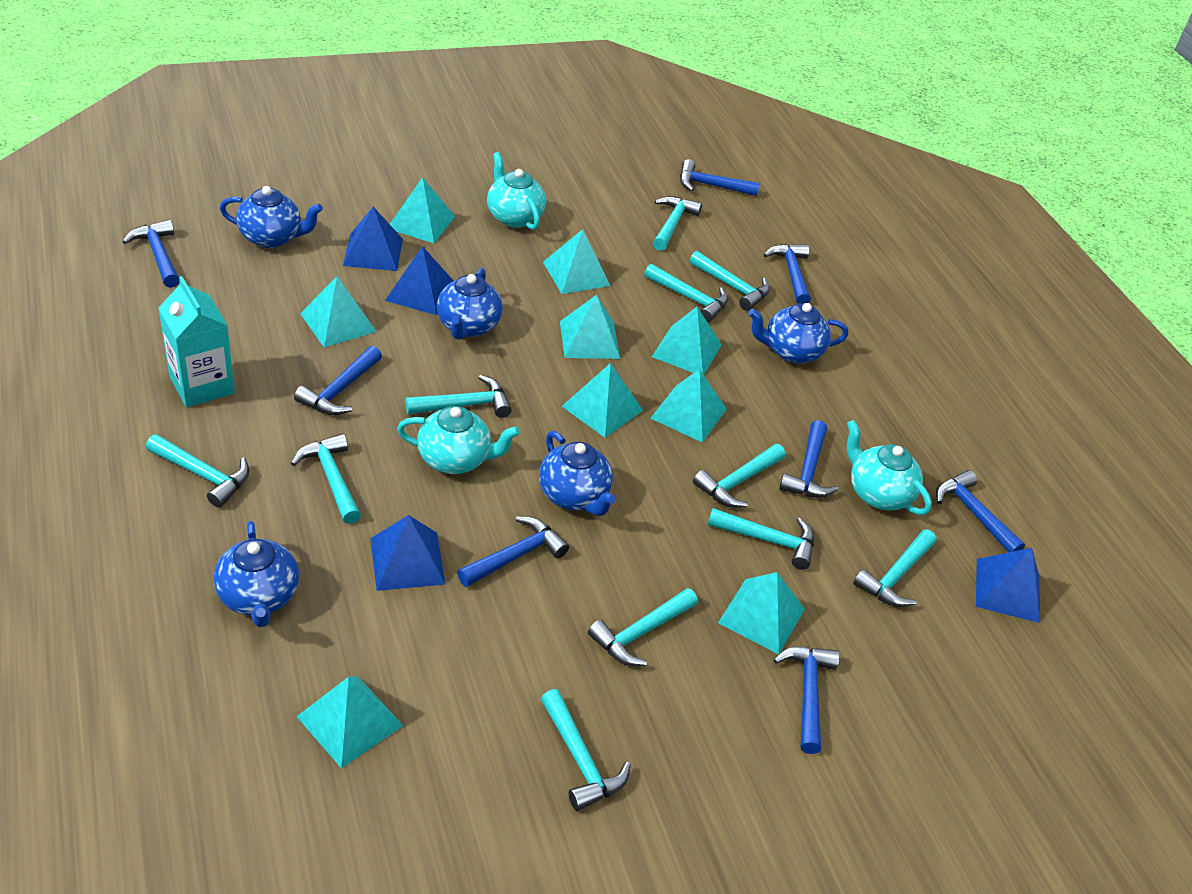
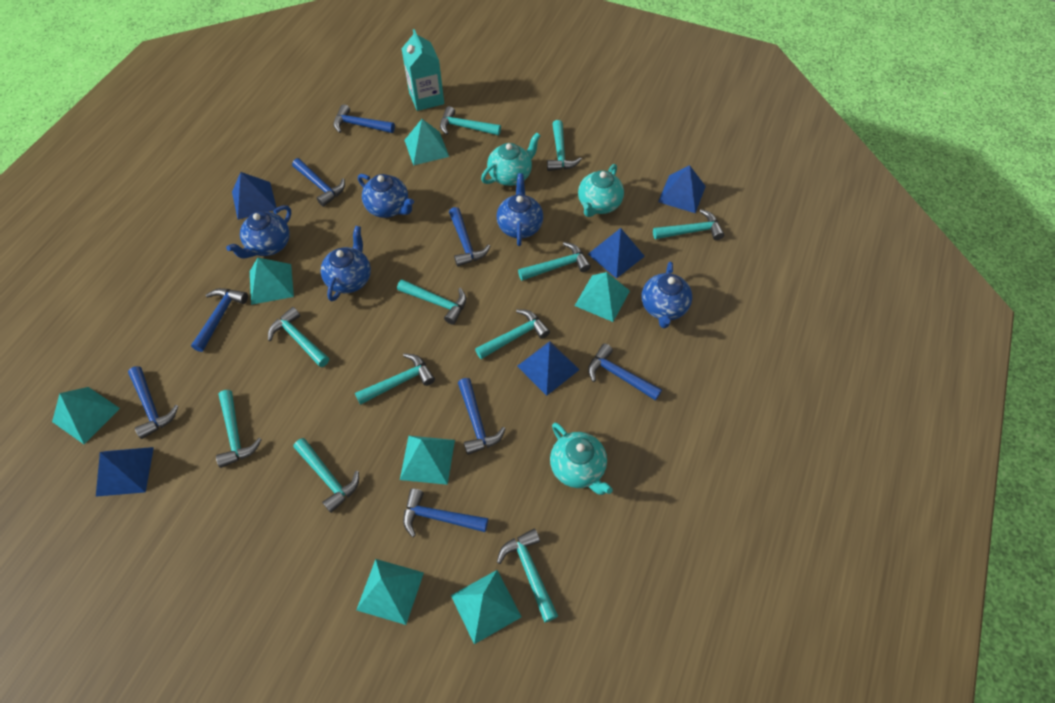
blue pyramid: [343,207,403,271] [370,515,446,591] [385,246,454,315] [976,548,1040,623] = 4 -> [96,447,154,497] [232,172,277,220] [517,341,580,396] [588,228,645,278] [658,165,706,213] = 5
turquoise pyramid: [296,676,403,768] [300,276,377,348] [390,177,455,243] [543,229,610,294] [560,295,620,359] [562,363,643,438] [650,369,727,443] [652,307,722,375] [718,572,805,654] = 9 -> [52,387,120,444] [250,258,294,305] [356,559,424,625] [400,436,455,485] [404,119,449,166] [451,570,522,644] [575,272,630,322] = 7

